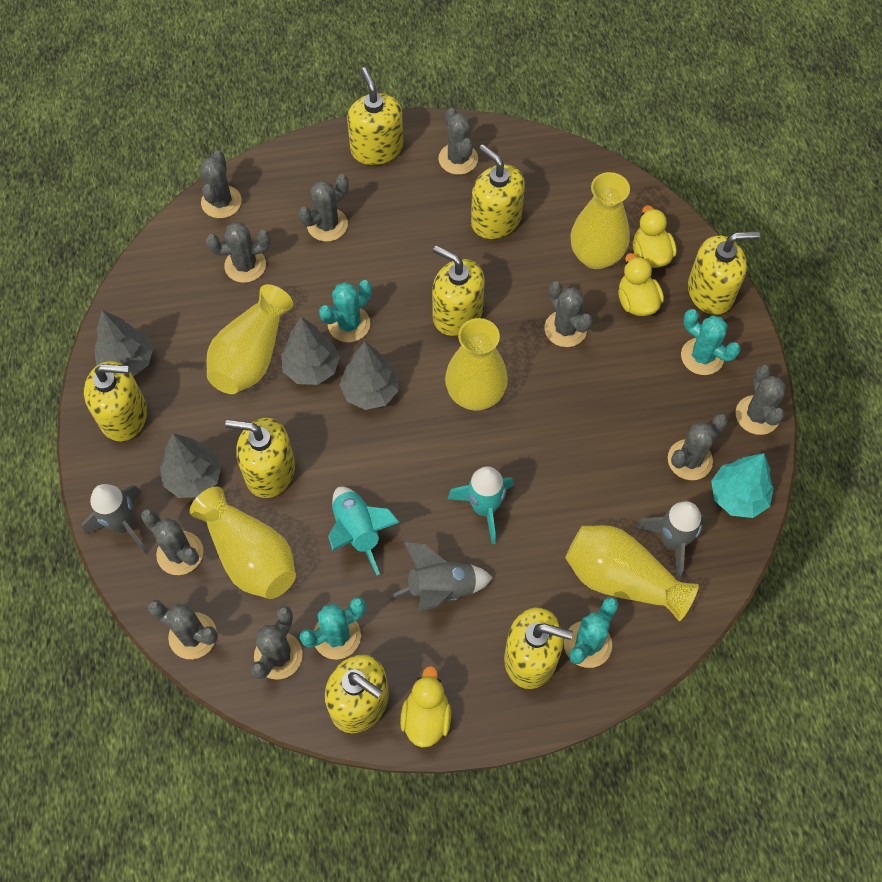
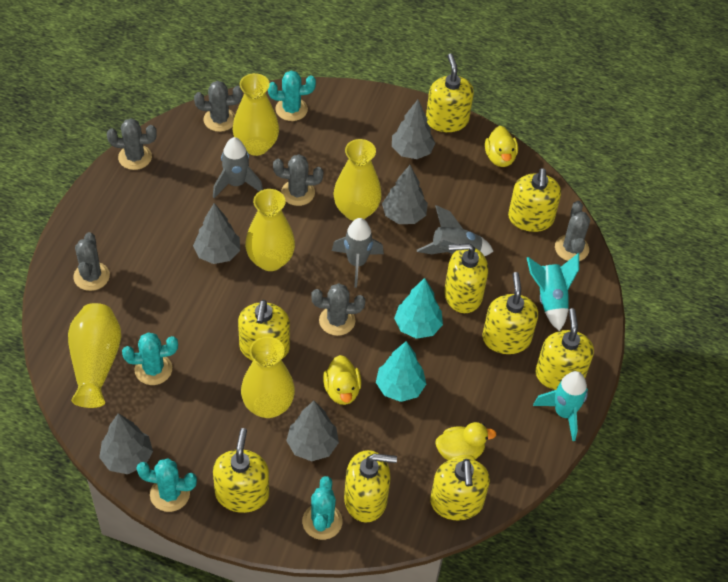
grey cactus: [141,509,203,575] [148,600,218,659] [200,150,242,218] [206,222,271,283] [251,606,303,679] [298,174,349,242] [438,108,478,175] [544,281,593,347] [668,414,728,480] [736,365,786,435] = 10 -> [73,232,110,291] [107,118,157,170] [194,81,243,132] [273,155,323,206] [311,283,365,336] [555,201,590,261] = 6
grey tree: [94,310,153,376] [160,433,222,498] [281,317,340,385] [339,342,399,410] = 4 -> [99,413,153,474] [193,203,240,264] [286,401,339,461] [382,165,428,224] [392,100,436,159] = 5
turquoise tree: [711,453,774,518] = 1 -> [376,341,426,402] [394,278,443,339] = 2
yellow soap dispenser: [84,361,147,442] [225,418,295,498] [325,655,389,733] [347,67,403,165] [432,246,485,336] [471,144,525,239] [504,607,573,689] [688,231,760,315] = 8 -> [213,428,269,513] [238,300,290,361] [344,450,397,523] [426,53,474,132] [430,458,490,520] [444,243,488,313] [482,272,538,354] [508,168,561,232] [536,308,594,390] = 9

